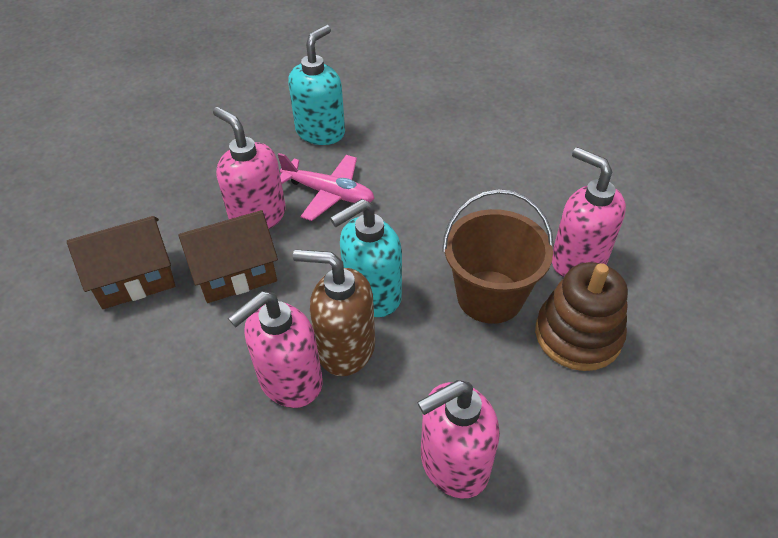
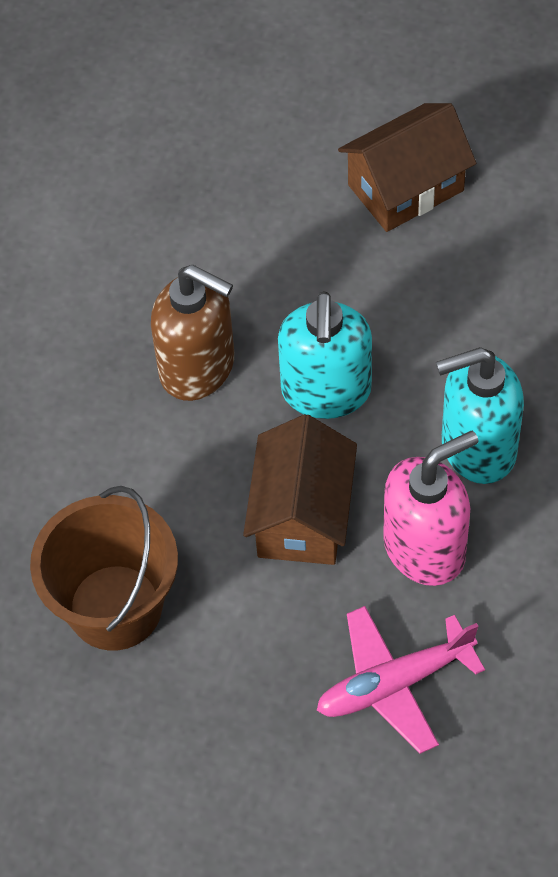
brown stacking toy: [535,262,628,371] = 1 -> none = 0
pink soap dispenser: [213,107,286,229] [228,291,322,408] [417,380,500,499] [552,147,626,277] = 4 -> [383,431,478,586] = 1

